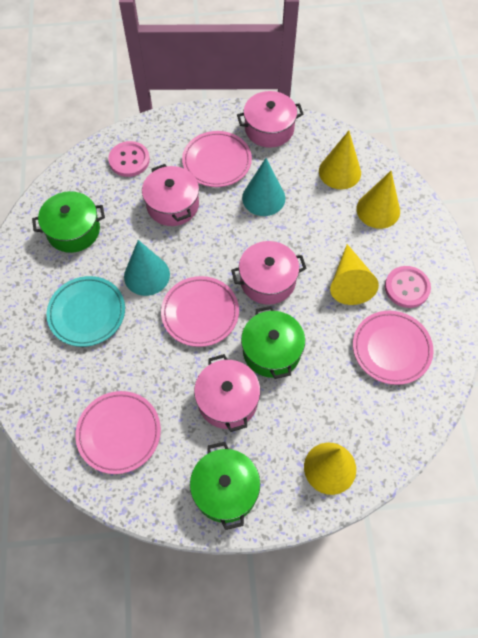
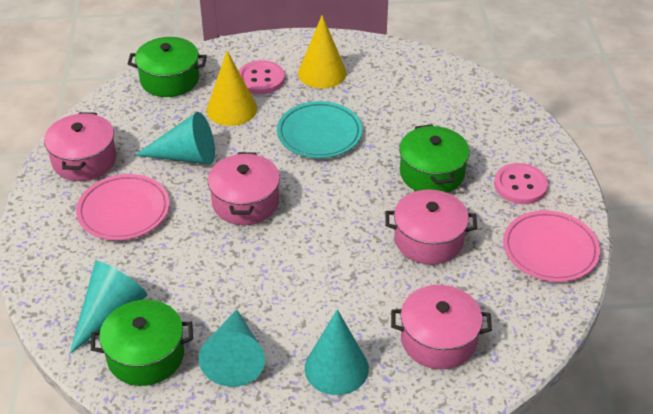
pink plate: [75,391,161,474] [161,276,239,347] [182,131,252,187] [353,311,434,385] = 4 -> [76,174,169,240] [503,210,600,282] = 2
turquoise cone: [124,240,170,296] [242,158,285,216] = 2 -> [69,261,147,354] [134,112,215,165] [199,309,265,387] [305,309,369,395] = 4
yellow cone: [304,443,356,495] [319,131,361,189] [330,244,379,305] [356,171,400,229] = 4 -> [207,51,257,126] [298,15,347,88] = 2

